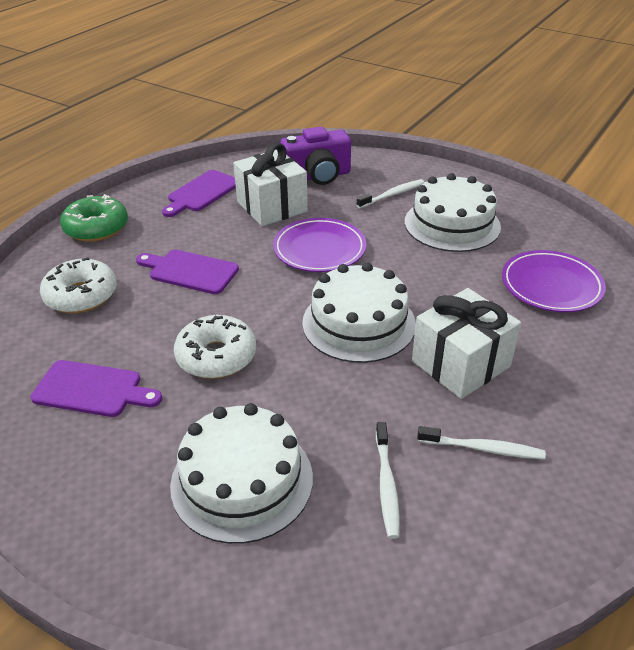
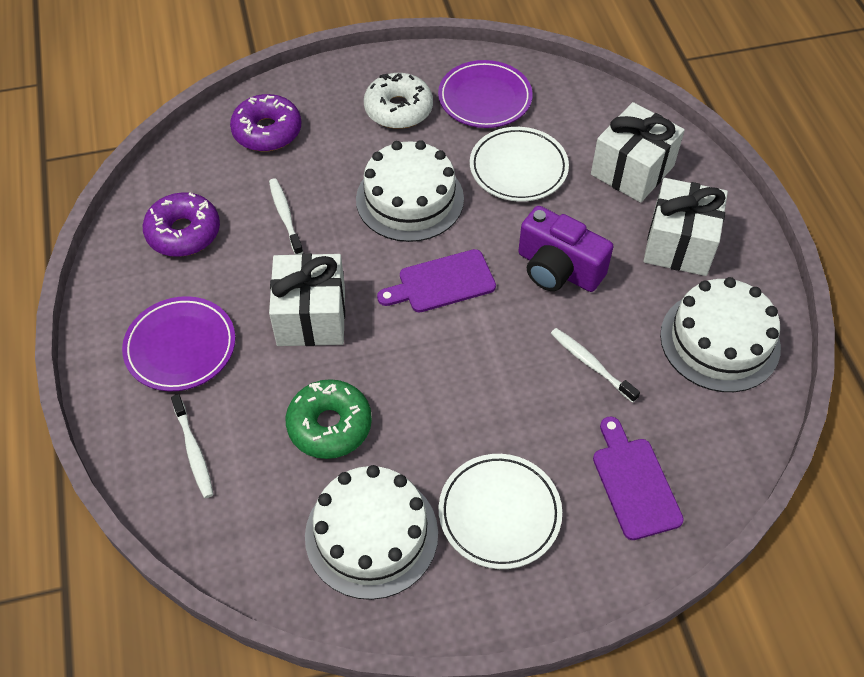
purple cutting board: [31,360,162,417] [136,250,239,294] [162,170,236,217] = 3 -> [377,249,496,312] [593,416,684,540] = 2
purple donut: none = 0 -> [143,192,220,257] [230,94,301,151] = 2
white donut: [40,257,117,313] [174,315,256,379] = 2 -> [364,73,433,129] = 1
white gift: [233,143,308,226] [412,288,521,399] = 2 -> [269,253,345,346] [591,102,685,203] [644,178,728,276] = 3
white plate: none = 0 -> [439,454,562,569] [470,127,569,202] = 2

